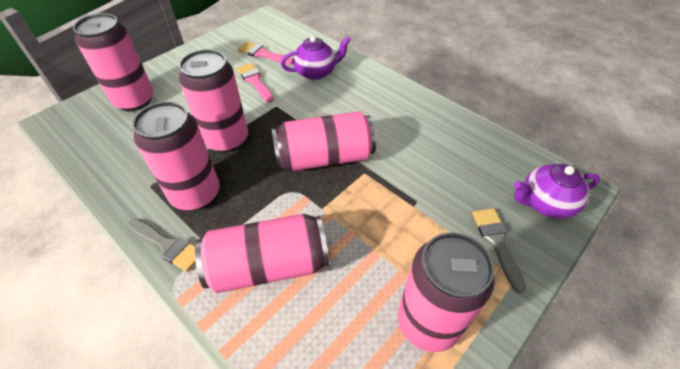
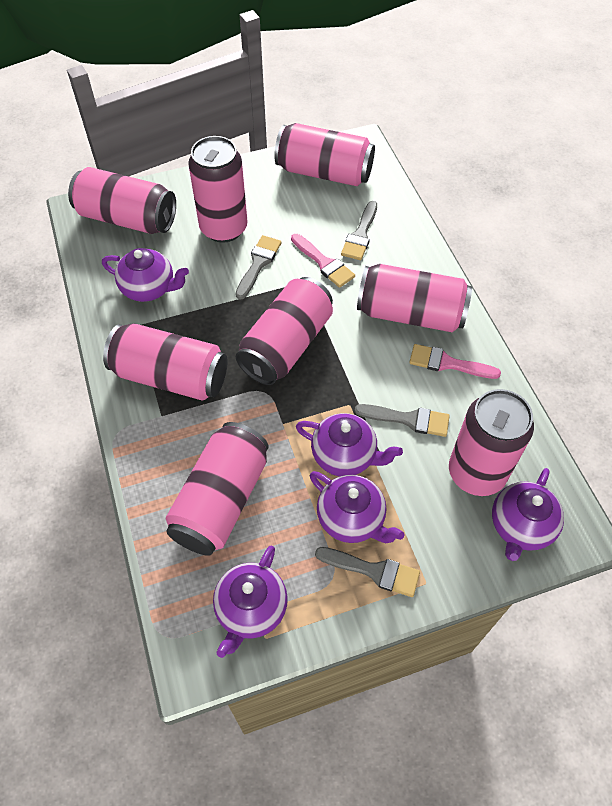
grey brush: [128,219,196,272] [472,208,526,293] = 2 -> [235,235,282,300] [315,547,420,597] [341,201,377,260] [354,404,449,437] = 4
pink can: [73,13,154,111] [132,101,220,211] [179,49,248,153] [195,214,329,293] [271,111,376,171] [398,233,495,352] = 6 -> [68,167,176,234] [103,323,227,401] [166,422,269,556] [188,136,248,243] [236,277,333,385] [274,123,375,186] [357,264,472,332] [449,389,534,496] = 8
purple teapot: [281,36,351,80] [514,164,600,219] = 2 -> [102,248,189,302] [213,546,288,658] [296,413,403,476] [310,471,405,543] [492,468,564,561] = 5

